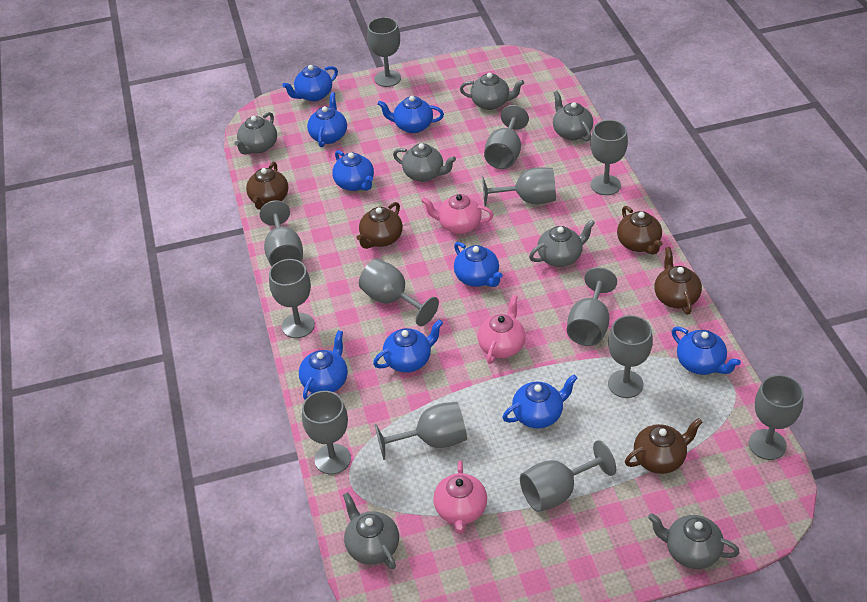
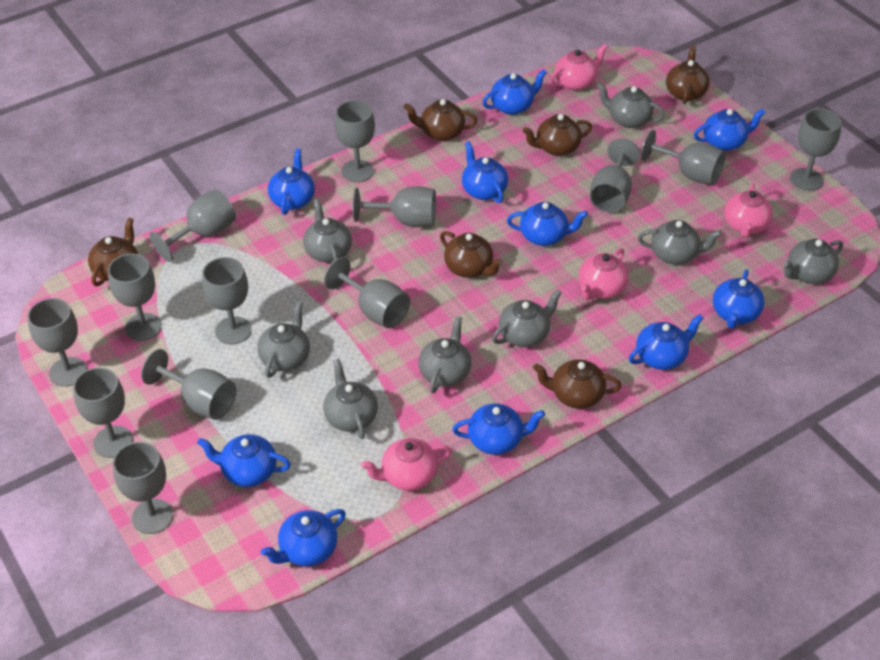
blue teapot: [282,65,338,102] [299,330,348,400] [307,92,347,147] [332,150,374,191] [373,319,443,372] [378,96,444,133] [454,242,503,287] [503,374,578,429] [672,327,741,375] = 9 -> [197,434,291,487] [261,509,346,566] [268,148,315,215] [453,403,545,455] [462,141,508,203] [482,69,547,115] [507,202,588,246] [629,314,703,370] [694,109,766,151] [713,269,764,329] = 10
brown teapot: [246,162,288,210] [356,202,403,249] [617,206,663,255] [625,418,703,474] [654,247,702,314] = 5 -> [88,217,138,286] [404,99,478,141] [440,231,503,278] [522,114,592,156] [533,359,622,409] [666,45,710,104] = 6
grey teapot: [234,112,277,155] [343,492,399,569] [393,143,456,182] [460,73,524,110] [529,219,595,267] [553,91,593,141] [648,513,740,569] = 7 -> [257,302,310,378] [303,199,352,262] [323,359,378,439] [419,316,471,393] [492,289,562,347] [597,82,664,128] [638,220,722,265] [783,239,843,284] = 8
pink teapot: [421,194,494,234] [433,460,487,534] [478,295,526,364] = 3 -> [361,438,451,491] [549,44,608,91] [579,248,629,300] [724,183,773,238] = 4

